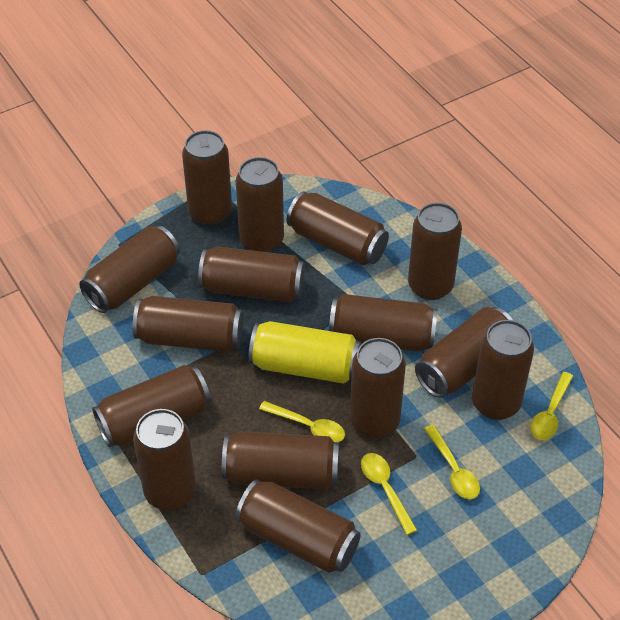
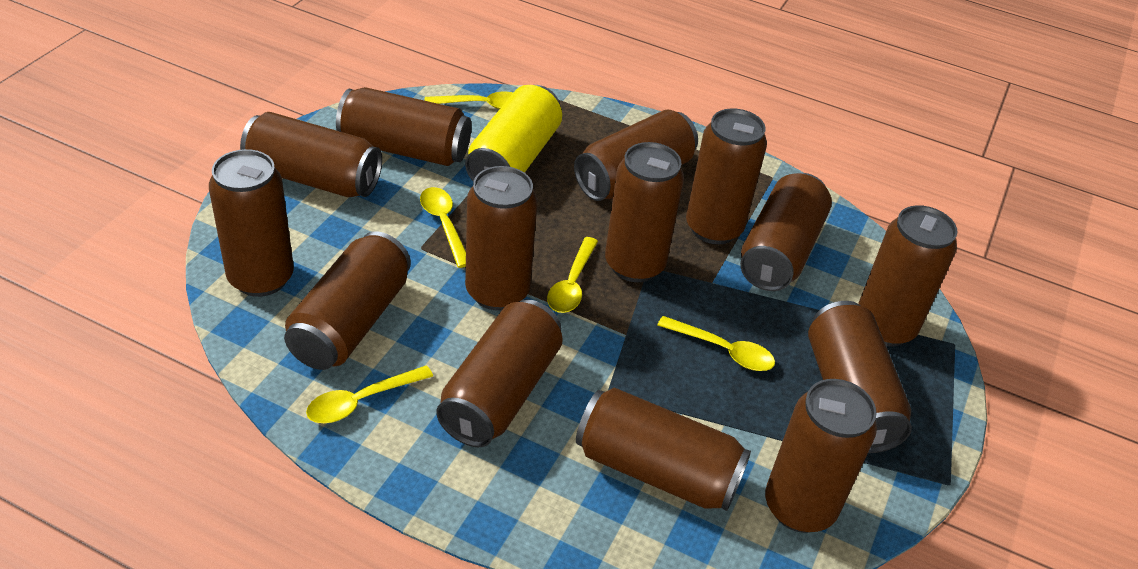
brown can: [79,226,180,313] [92,365,211,447] [133,296,243,352] [133,409,196,510] [182,130,232,226] [198,246,305,302] [222,431,339,490] [236,157,284,252] [236,480,361,573] [287,192,389,265] [329,294,438,352] [350,338,406,438] [408,203,462,300] [415,307,513,398] [472,320,534,420] = 15 -> [209,149,294,297] [240,112,382,197] [284,231,411,370] [336,87,472,166] [436,300,563,447] [465,166,537,311] [574,109,698,201] [576,387,751,511] [605,142,684,282] [686,108,767,244] [740,173,832,291] [765,379,877,533] [808,301,912,453] [858,205,958,346] = 14
yellow spoon: [259,401,345,442] [361,453,417,535] [424,425,480,499] [530,372,573,440] = 4 -> [306,365,433,423] [420,187,466,268] [424,92,513,109] [547,237,598,313] [657,316,775,371] = 5

